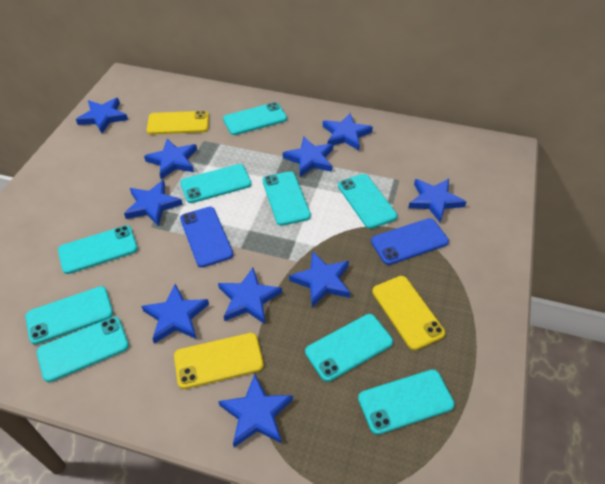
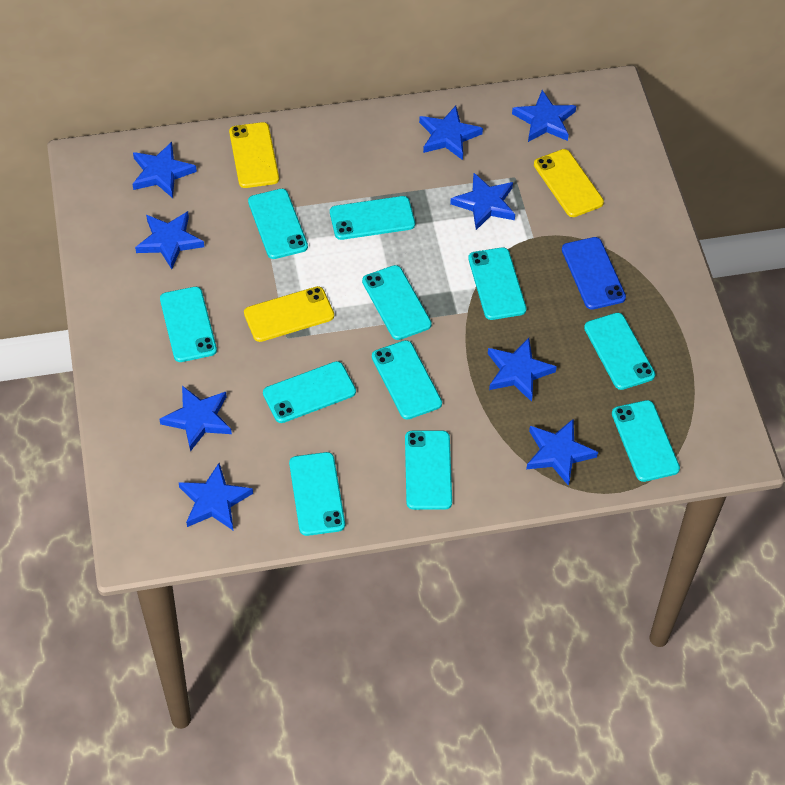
blue phone: [180,207,233,267] [371,218,449,265] = 2 -> [562,237,626,310] = 1
blue star: [76,98,128,133] [124,180,183,226] [141,284,209,344] [144,139,197,180] [218,268,282,324] [218,374,293,447] [283,136,333,177] [289,251,350,307] [323,113,373,150] [408,179,466,222] = 10 -> [133,142,197,198] [135,211,204,269] [159,386,232,452] [178,463,253,530] [419,106,483,160] [450,173,515,230] [488,338,557,402] [512,90,576,142] [526,418,598,486] = 9
turquoise phone: [25,286,113,345] [37,317,129,382] [58,225,138,274] [180,164,252,203] [223,102,287,135] [262,171,311,226] [305,314,393,382] [338,174,397,229] [358,369,455,435] = 9 -> [160,287,217,362] [248,189,308,259] [263,361,356,423] [289,452,345,536] [330,196,415,240] [362,265,432,340] [372,340,442,420] [405,431,452,510] [468,247,526,320] [584,313,655,390] [612,400,680,482] = 11

